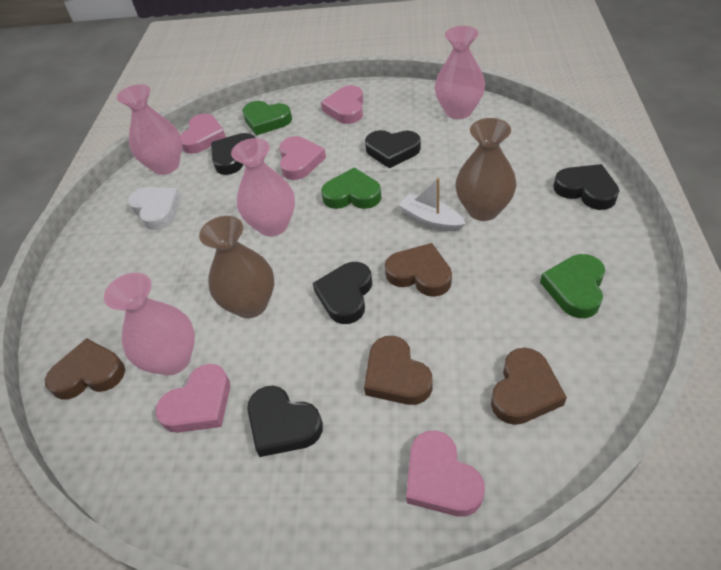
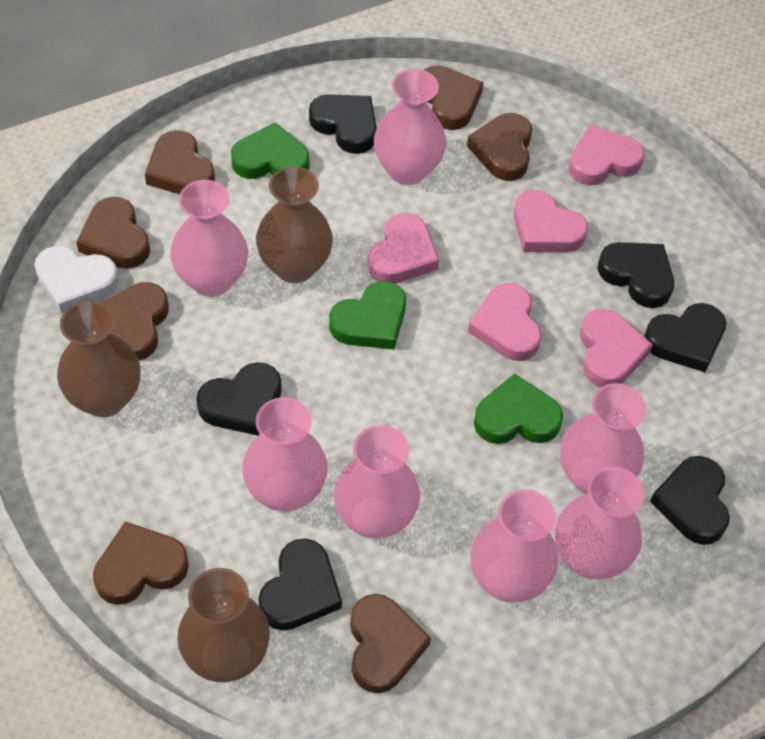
black heart: [211,133,255,175] [247,386,323,457] [312,262,372,324] [365,130,421,168] [554,164,619,210] = 5 -> [196,362,282,436] [258,539,342,631] [309,94,377,154] [598,242,674,308] [644,303,726,372] [650,456,730,545] = 6
brown heart: [45,338,125,400] [364,336,433,405] [385,243,452,297] [491,348,567,425] = 4 -> [76,197,150,269] [93,522,189,605] [103,282,169,360] [145,130,215,194] [350,594,431,693] [424,65,484,130] [467,113,532,181] = 7
brown vase: [199,216,274,318] [456,118,517,221] = 2 -> [57,300,140,417] [177,568,270,682] [256,166,333,283] = 3
pink vase: [104,273,195,376] [117,84,182,175] [231,138,295,237] [435,26,485,119] = 4 -> [170,180,248,297] [242,397,327,512] [334,425,420,539] [374,69,446,185] [471,489,558,602] [555,467,644,579] [560,383,647,494] = 7
white boat: [399,178,466,231] = 1 -> none = 0

